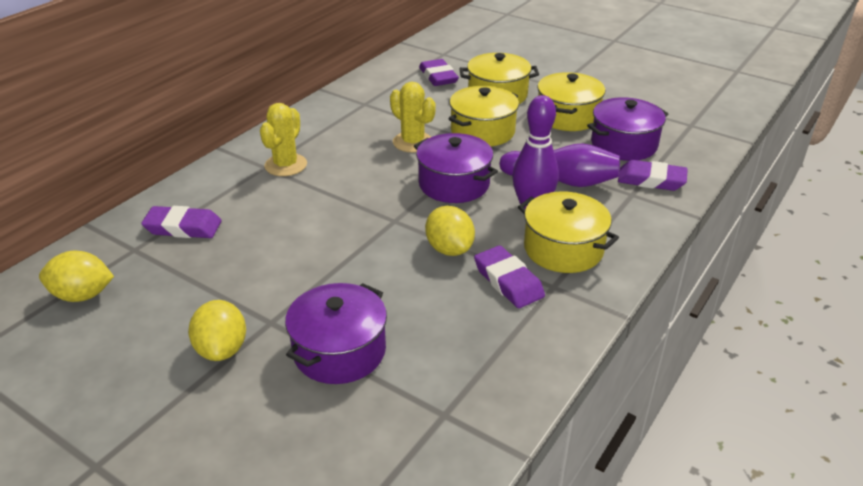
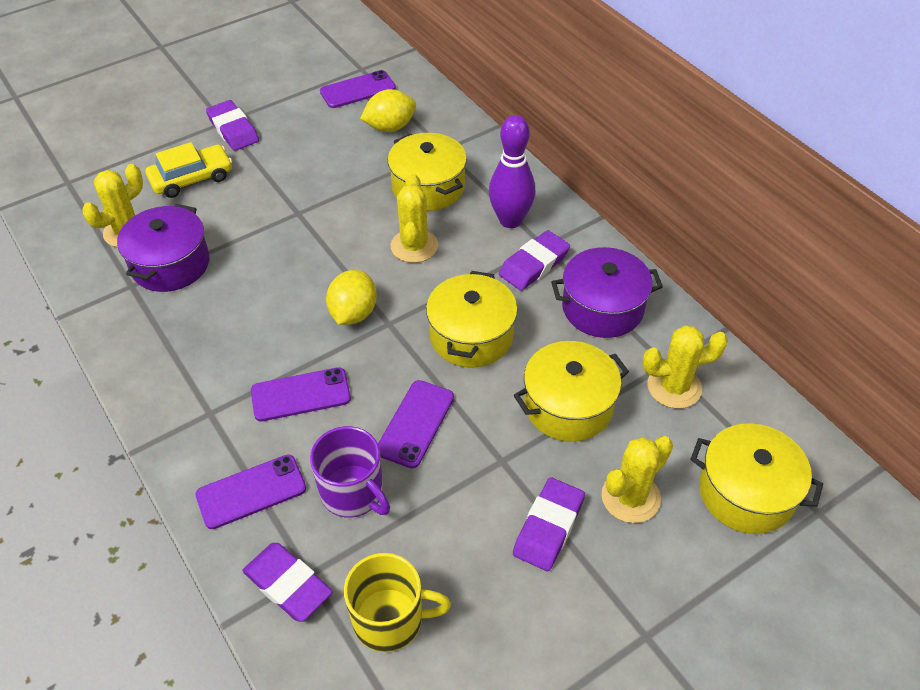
purple bowling pin: [499,143,620,187] [512,95,559,209] = 2 -> [489,115,536,228] = 1
purple mug: none = 0 -> [310,426,390,518] = 1
purple phone: none = 0 -> [196,454,306,529] [251,367,351,421] [320,70,396,108] [378,380,454,468] = 4
purple pot: [285,283,387,384] [414,133,498,203] [587,97,668,161] = 3 -> [117,204,209,292] [551,247,663,338] = 2
yellow cactus: [260,103,307,176] [390,82,436,153] = 2 -> [82,164,143,247] [390,174,438,263] [601,436,673,523] [642,325,728,408] = 4
yellow car: none = 0 -> [145,142,232,198] = 1
yellow lemon: [39,251,114,302] [188,300,246,361] [425,206,475,256] = 3 -> [326,270,377,325] [360,89,416,132] = 2
yellow mug: none = 0 -> [344,553,451,652] = 1

